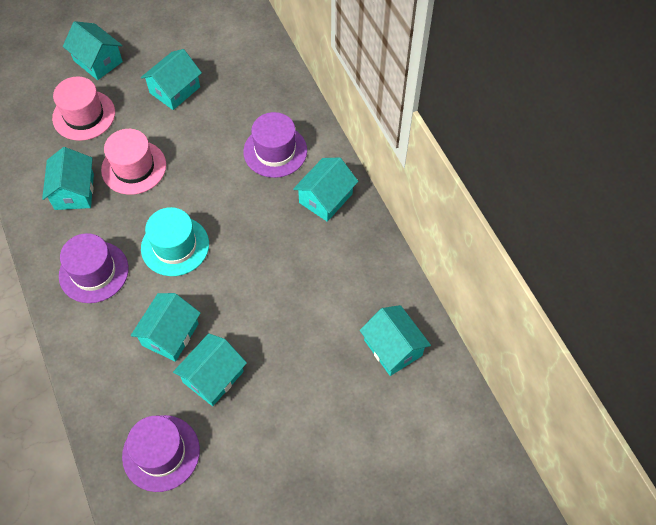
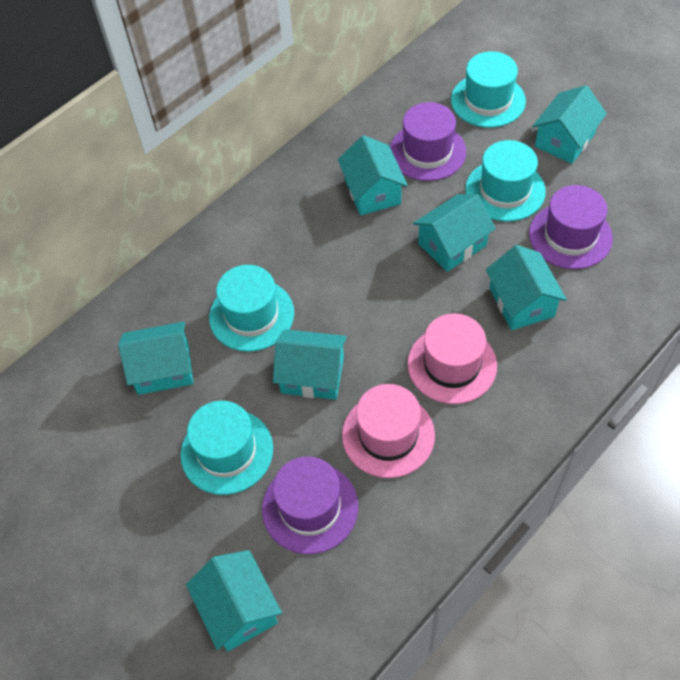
turquoise hat: [141,207,209,276] = 1 -> [181,401,273,495] [209,265,294,352] [451,51,526,128] [465,140,546,222] = 4

